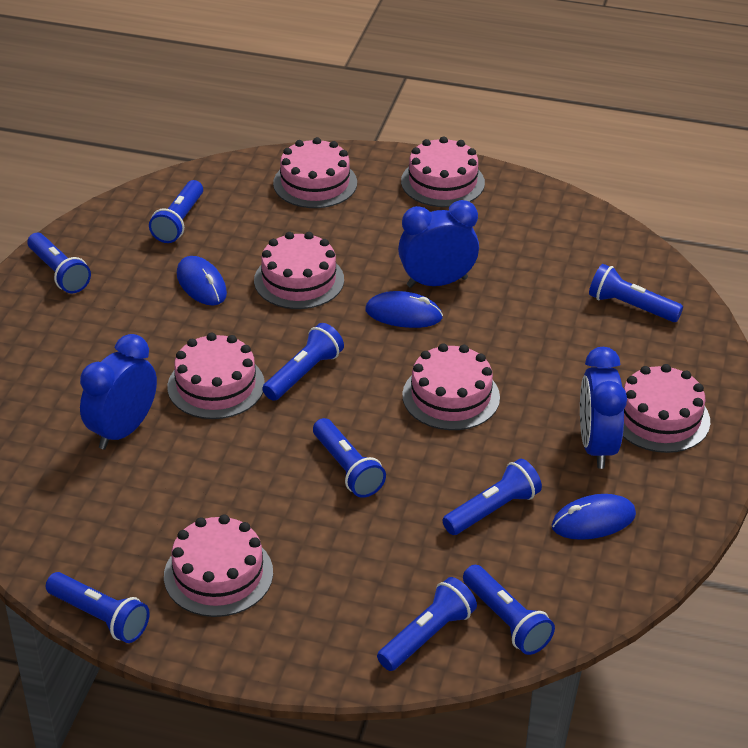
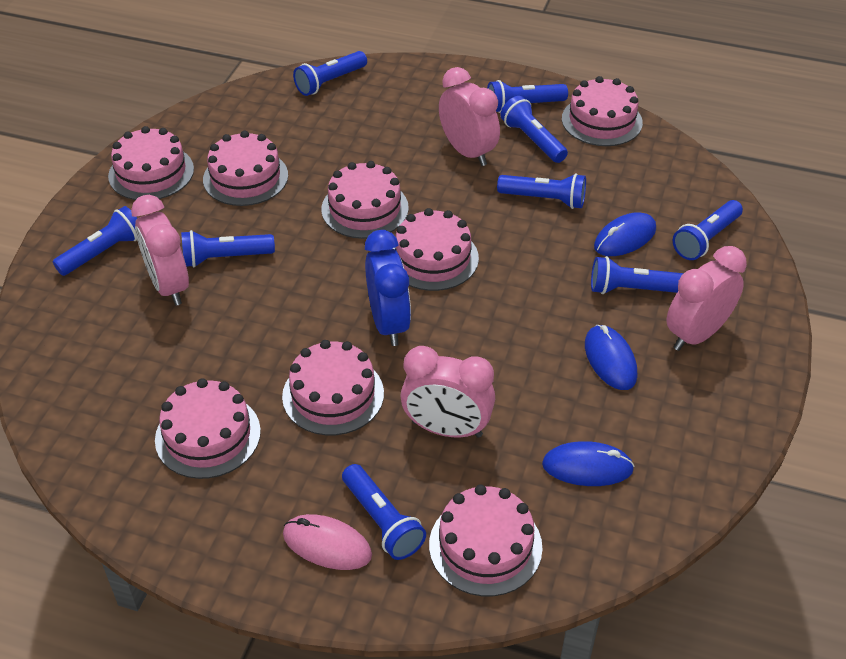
blue clock: [80,334,157,449] [398,200,479,288] [580,347,627,469] = 3 -> [365,230,411,346] = 1
pink cake: [164,515,273,617] [168,333,265,419] [254,232,344,309] [273,137,357,208] [401,136,485,207] [402,343,500,430] [623,364,710,453] = 7 -> [108,126,194,200] [155,378,261,479] [203,131,288,206] [282,340,384,435] [321,161,409,239] [392,208,479,291] [429,484,542,596] [562,76,643,146] = 8
pink clock: none = 0 -> [131,195,189,306] [401,346,495,438] [439,67,500,166] [666,246,747,351] = 4
pink mouse: none = 0 -> [283,514,372,570] = 1

